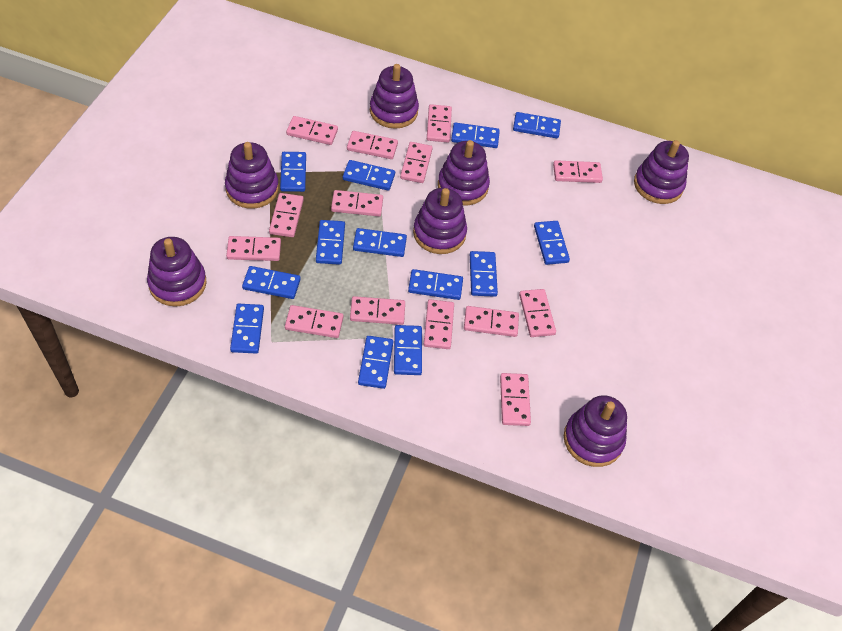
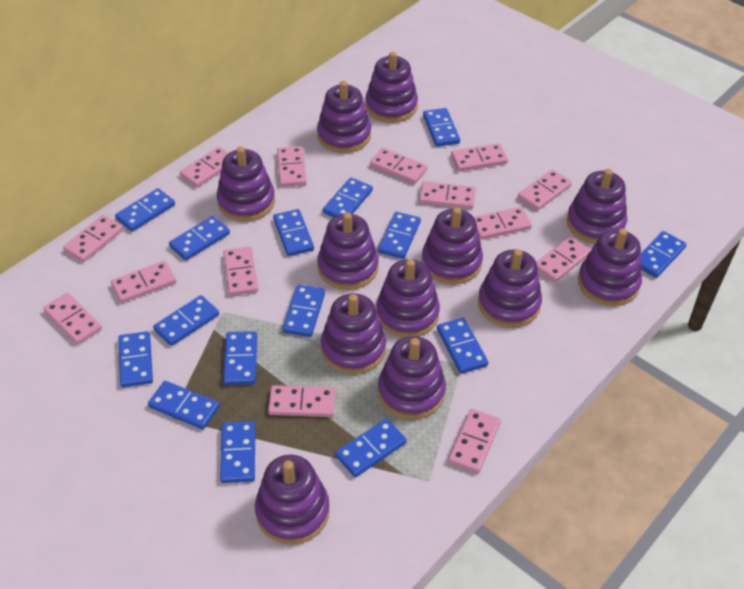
blue domino: [230,304,264,354] [242,266,301,299] [280,152,306,192] [316,220,345,265] [343,160,395,191] [353,228,407,257] [358,336,394,389] [394,325,422,375] [408,269,463,300] [451,122,500,148] [470,251,498,297] [513,112,561,138] [534,221,570,265] = 13 -> [115,188,175,232] [118,331,153,387] [148,381,219,429] [153,295,219,346] [169,216,230,261] [220,421,255,483] [223,331,257,385] [273,209,314,256] [282,285,325,337] [323,178,373,218] [335,419,407,477] [378,212,421,259] [423,108,460,147] [437,318,488,374] [640,231,686,278] = 15
purple stacking toy: [147,237,207,307] [225,142,279,209] [370,64,419,129] [413,188,467,254] [438,140,490,205] [564,395,627,467] [634,140,689,204] = 7 -> [217,146,275,222] [255,455,330,545] [317,81,371,153] [317,212,379,290] [321,293,386,374] [365,52,418,123] [376,259,440,338] [378,336,446,419] [422,207,483,284] [478,249,542,328] [567,169,627,244] [578,229,642,306] = 12

